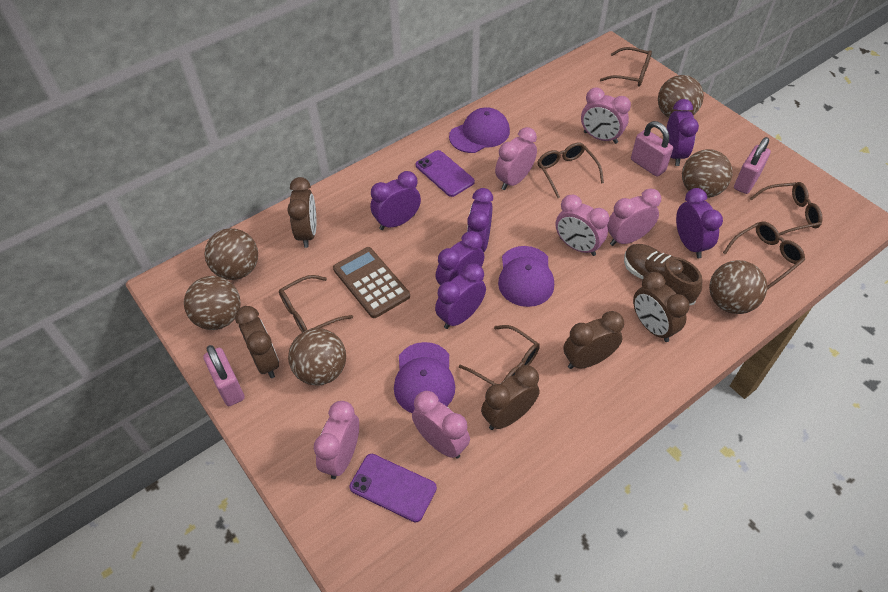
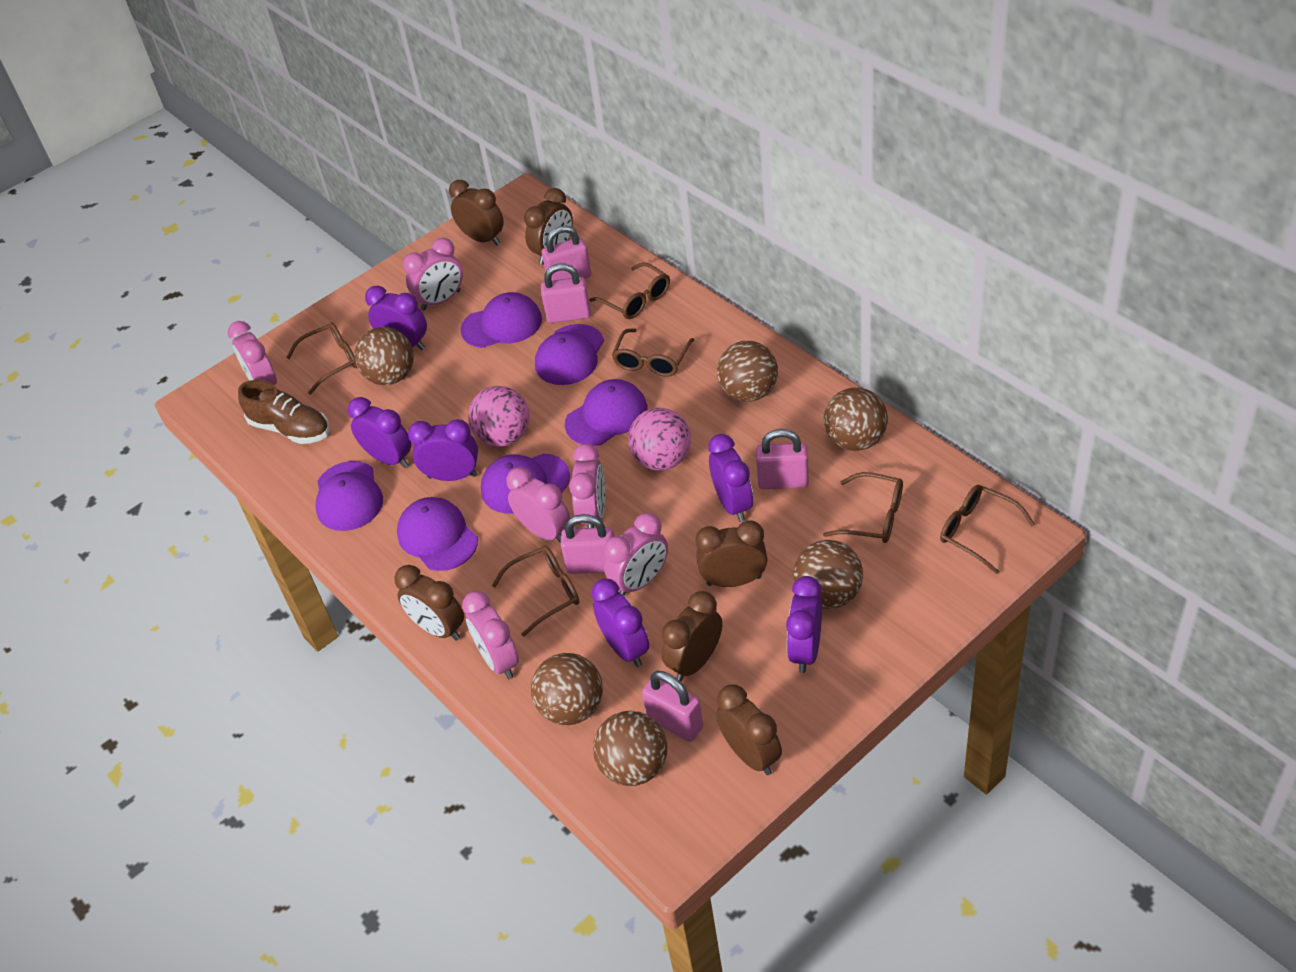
brown calculator: [333,247,410,318] = 1 -> none = 0
brown clock: [235,306,279,378] [287,177,316,248] [481,365,540,430] [563,311,624,369] [633,272,689,342] = 5 -> [394,565,464,641] [449,180,504,245] [524,188,573,265] [661,591,722,682] [696,520,767,587] [716,684,782,775] = 6
pink ball: none = 0 -> [468,386,530,447] [628,408,691,471] = 2
pink padlock: [203,345,245,406] [631,121,673,177] [734,137,771,194] = 3 -> [541,263,591,323] [542,225,591,281] [560,514,614,574] [642,671,703,742] [756,429,809,489] = 5
purple cap: [394,342,455,413] [449,107,510,153] [498,246,554,307] = 3 -> [315,461,383,531] [397,497,478,571] [461,292,542,348] [481,453,570,514] [535,324,604,385] [565,379,648,446] = 6
purple phone: [349,454,437,522] [416,150,475,197] = 2 -> none = 0

